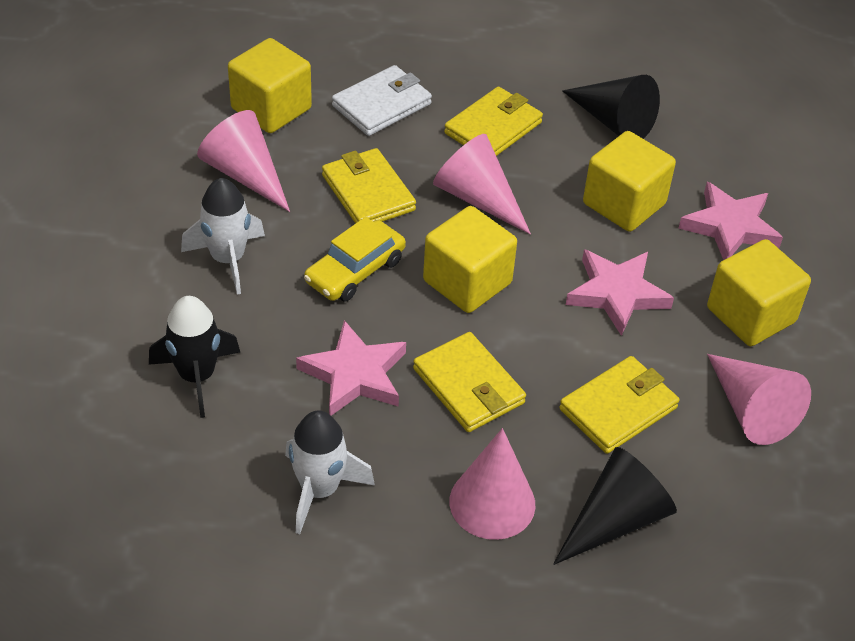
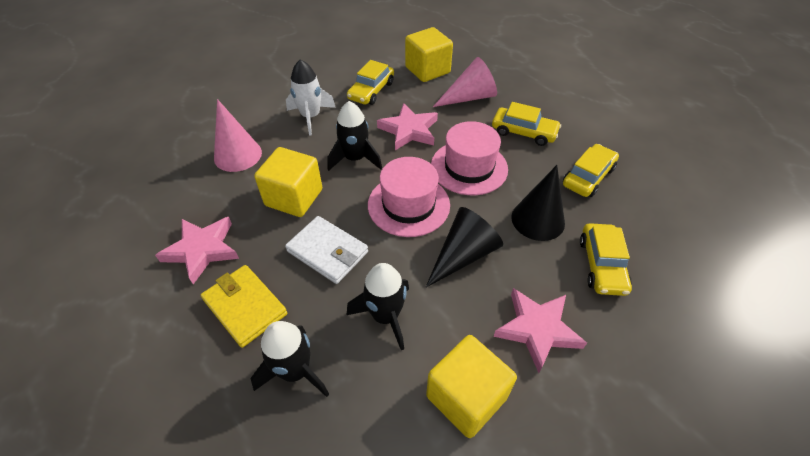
black rocket: [149,296,240,418] = 1 -> [250,321,329,397] [327,101,382,171] [347,263,409,350] = 3
pink cone: [197,110,290,212] [433,134,531,235] [449,428,535,540] [707,354,811,445] = 4 -> [214,99,262,172] [433,57,497,107] = 2
pink hat: none = 0 -> [368,157,450,237] [431,121,508,195] = 2
white rocket: [181,178,265,295] [285,410,375,534] = 2 -> [286,59,336,135] = 1
yellow car: [304,217,406,302] = 1 -> [347,60,394,105] [492,102,561,146] [563,144,619,197] [580,223,632,296] = 4
yellow cube: [228,38,312,133] [423,206,517,313] [583,131,676,232] [707,239,811,346] = 4 -> [254,147,322,217] [405,27,453,82] [426,335,517,438] = 3
yellow wallet: [322,148,416,224] [413,332,526,432] [444,86,543,156] [559,356,679,454] = 4 -> [201,265,287,348] = 1

